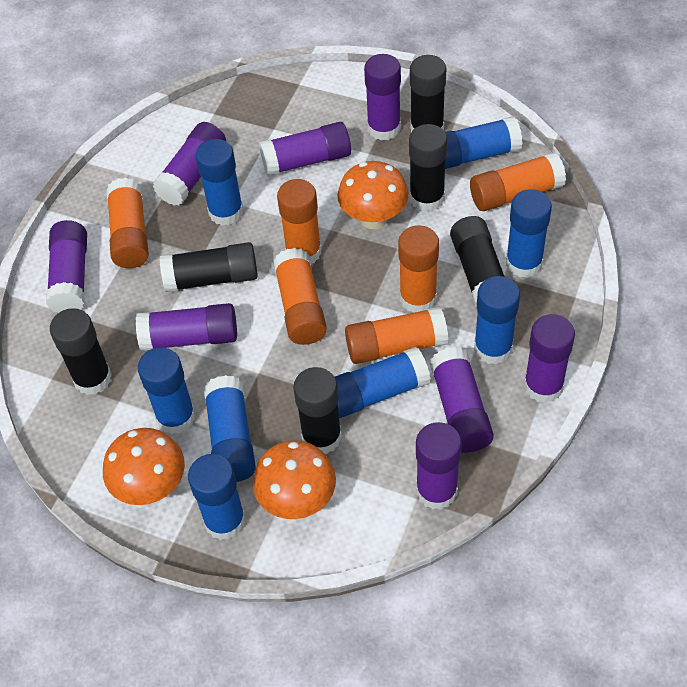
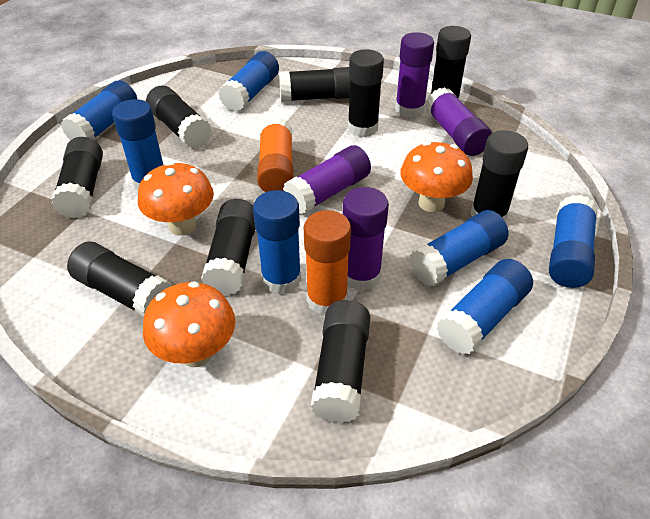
black glue stick: [50,308,112,395] [160,242,258,292] [293,367,342,454] [409,124,447,212] [410,55,446,132] [450,216,505,306] = 6 -> [51,137,103,219] [67,242,172,317] [146,85,212,148] [201,199,256,296] [279,67,350,102] [311,300,370,423] [348,49,384,137] [430,26,471,99] [470,130,528,222] = 9
blue glue stick: [138,347,195,434] [188,454,246,540] [195,139,243,226] [204,375,256,482] [335,347,431,418] [445,116,523,169] [474,276,520,365] [506,189,552,278] = 8 -> [61,81,137,140] [112,99,163,190] [218,51,279,112] [253,190,301,294] [409,210,509,287] [437,259,533,355] [549,195,597,288] = 7
orange glue stick: [106,178,149,268] [273,248,327,345] [277,179,322,264] [345,306,449,364] [398,225,439,313] [470,152,566,211] = 6 -> [257,117,294,192] [304,210,351,315] = 2
purple glue stick: [46,220,87,313] [136,303,237,351] [153,122,226,206] [259,122,351,176] [364,54,401,141] [416,422,462,510] [430,347,494,453] [524,314,575,403] = 8 -> [283,145,371,215] [343,187,389,291] [395,32,434,118] [425,87,492,156] = 4

